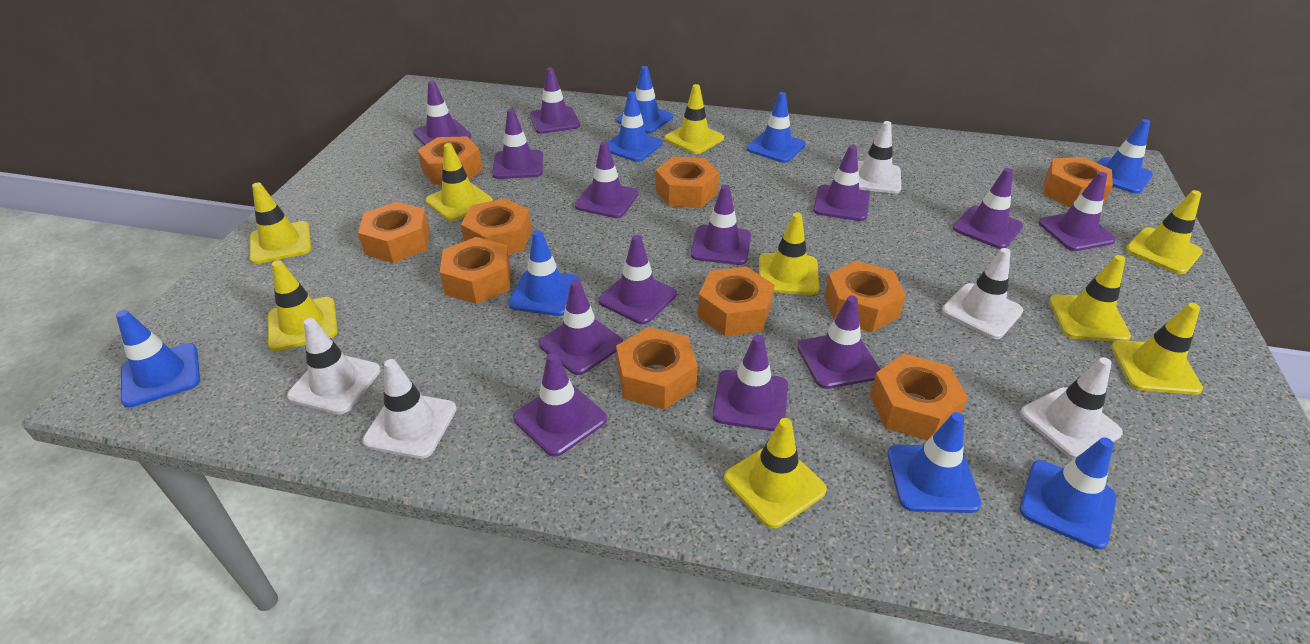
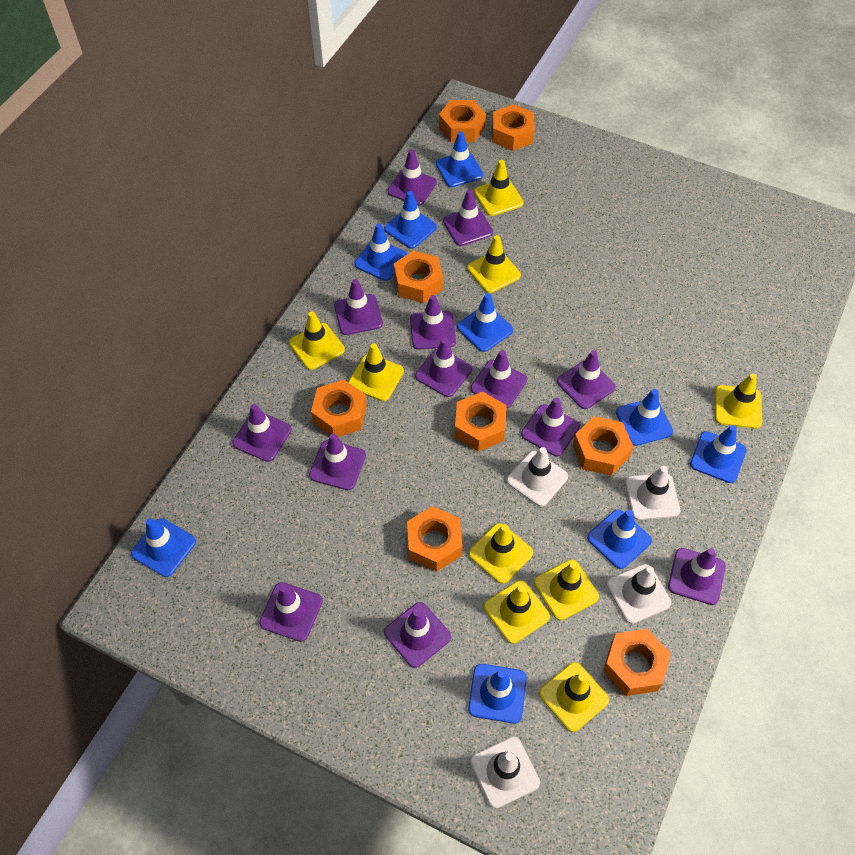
blue traffic cone: [116,310,200,408] [508,230,581,316] [607,91,662,162] [617,66,673,133] [746,92,806,163] [887,412,981,513] [1019,437,1116,549] [1098,119,1153,194] = 8 -> [131,518,196,577] [354,223,407,281] [384,191,437,249] [436,132,483,187] [457,293,513,352] [468,664,527,724] [587,509,652,569] [616,389,673,446] [690,425,747,483] = 9
orange nut: [358,202,430,263] [417,136,483,185] [440,237,511,304] [461,198,532,254] [616,327,698,410] [656,156,719,208] [698,267,774,336] [825,261,906,332] [870,354,968,441] [1043,157,1113,207] = 10 -> [311,380,366,437] [394,250,443,303] [407,506,463,572] [439,100,486,142] [455,392,507,452] [492,104,535,151] [573,416,633,476] [603,629,671,696] = 8
white traffic cone: [287,318,381,414] [362,359,457,459] [858,121,901,194] [942,248,1023,339] [1020,357,1123,459] = 5 -> [470,737,540,809] [507,447,568,507] [607,564,671,624] [625,466,680,520] = 4

